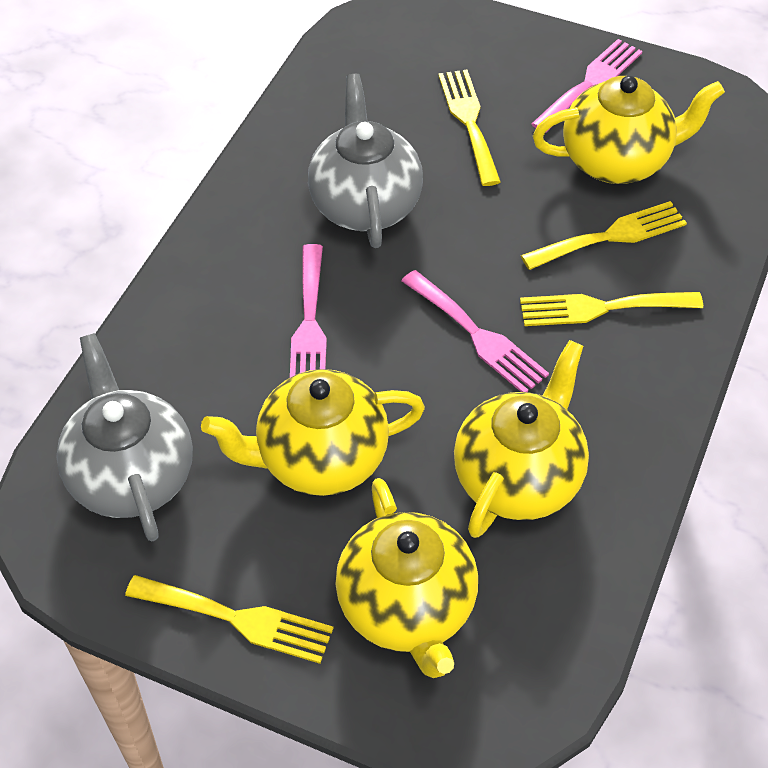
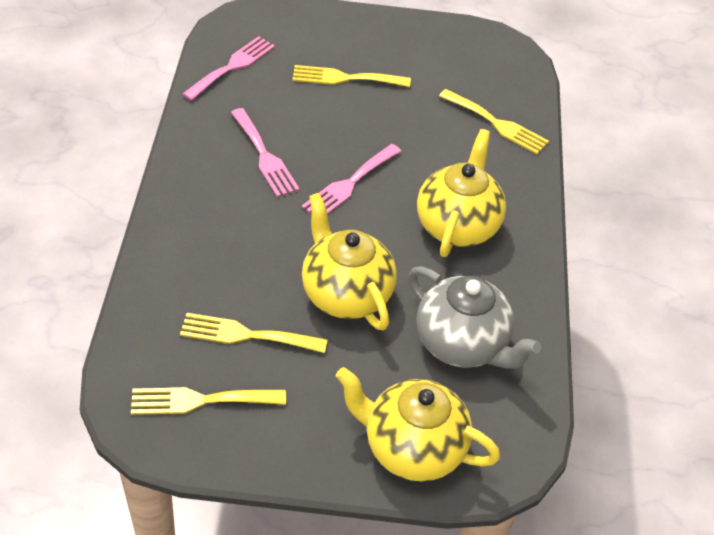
grey teapot: [56,333,193,541] [308,74,423,248] = 2 -> [408,266,541,369] = 1
yellow teapot: [201,369,425,496] [335,478,478,678] [454,340,589,538] [533,76,725,184] = 4 -> [302,193,397,330] [336,367,500,481] [417,129,506,257] = 3

